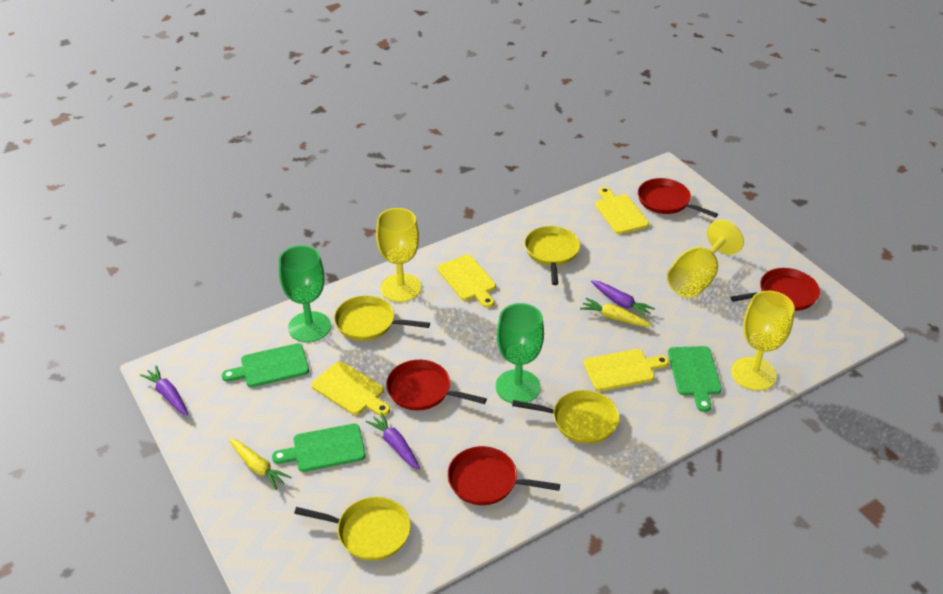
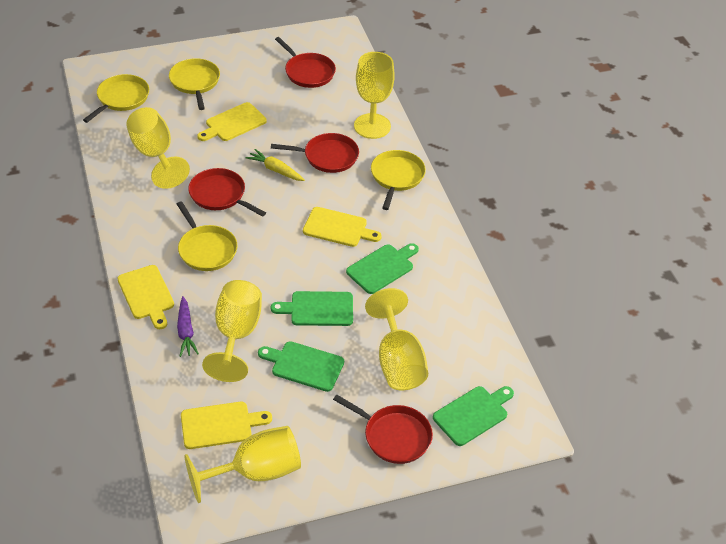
green cutting board: [222,343,309,387] [272,424,366,472] [668,346,722,412] = 3 -> [258,341,344,392] [271,291,353,326] [346,243,419,294] [433,386,514,446] = 4
green goblet: [279,245,331,342] [496,303,544,403] = 2 -> none = 0
purple carrot: [140,366,188,416] [366,412,420,470] [591,280,655,318] = 3 -> [177,296,199,357] = 1
yellow carrot: [229,439,292,490] [580,298,652,327] = 2 -> [246,149,305,181] = 1
yellow goblet: [376,208,421,302] [667,220,744,298] [731,291,795,391] = 3 -> [126,107,190,189] [184,426,301,503] [202,280,262,382] [354,52,395,139] [365,288,428,390] = 5

